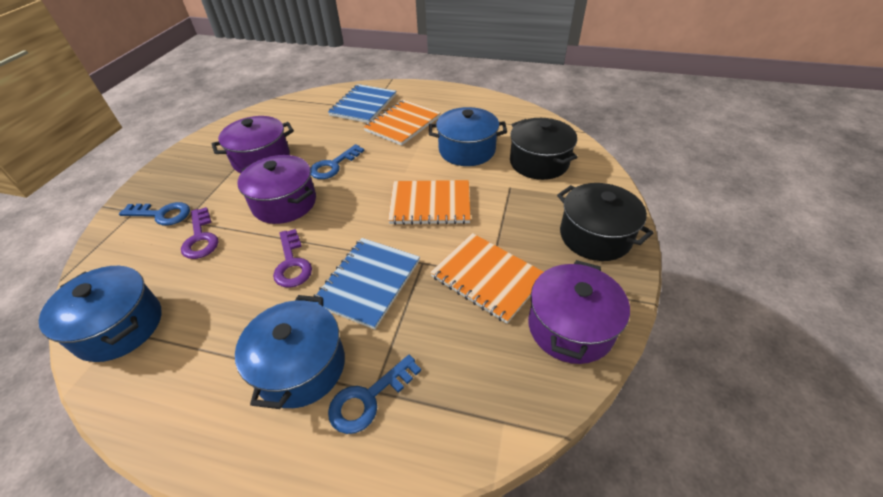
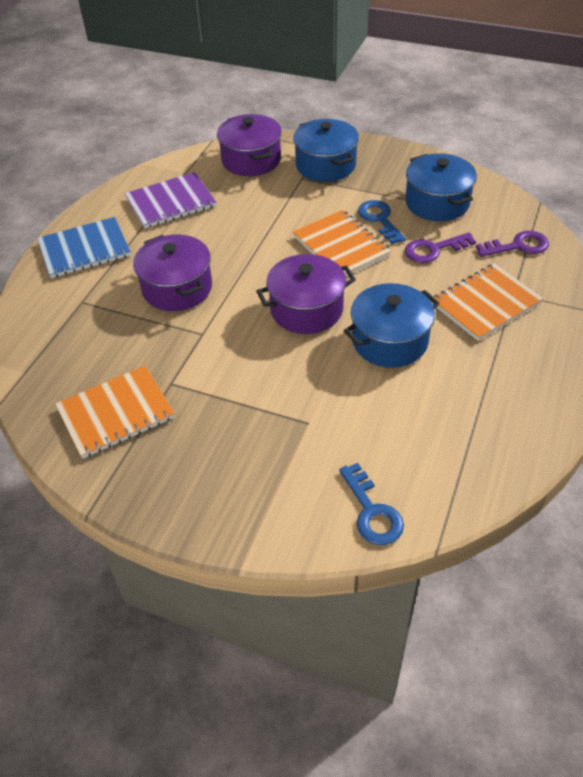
black pot: [510,118,578,180] [557,183,654,261] = 2 -> none = 0
blue key: [119,202,190,226] [310,144,364,179] [328,355,421,434] = 3 -> [339,463,404,545] [358,200,406,244] = 2
blue notebook: [313,238,420,330] [328,84,396,123] = 2 -> [37,217,131,278] = 1
purple notebook: none = 0 -> [125,172,216,228] = 1

